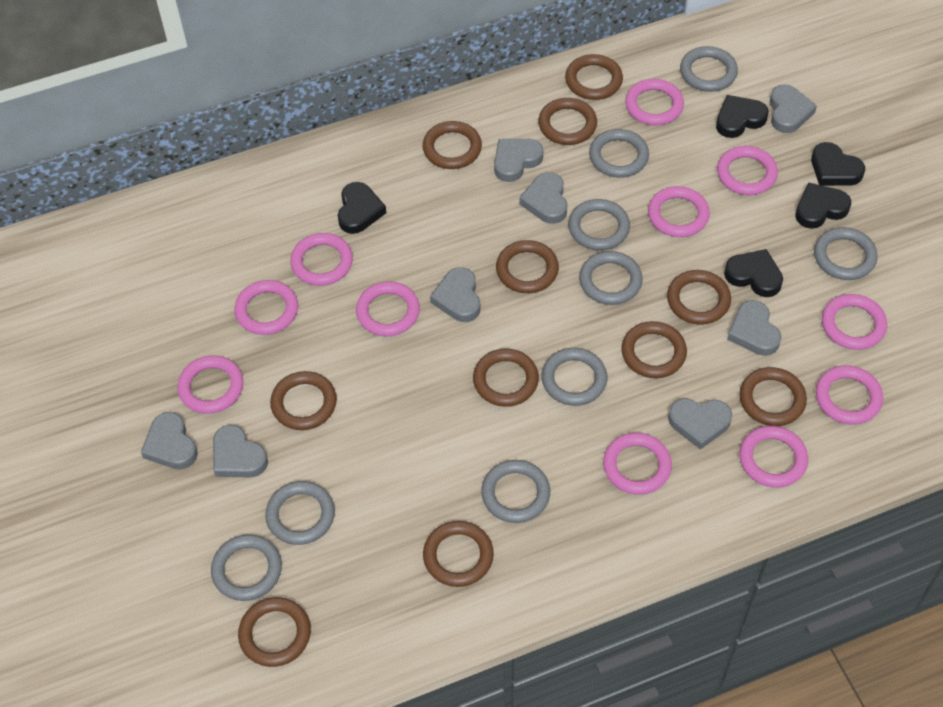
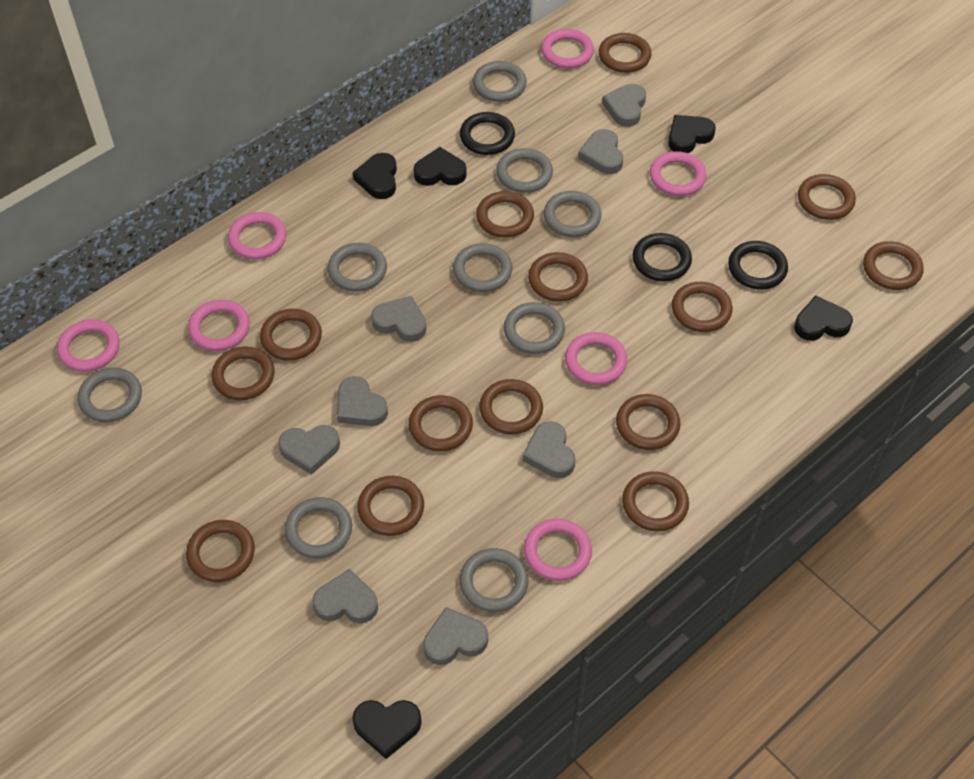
black ring: none = 0 -> [460,112,515,155] [633,233,692,281] [728,241,788,290] = 3
brown ring: [238,597,311,667] [270,371,337,430] [423,121,482,169] [423,521,494,587] [473,349,539,407] [496,240,559,293] [538,98,597,145] [565,54,623,100] [621,321,687,378] [667,270,731,325] [740,367,807,426] = 11 -> [186,520,255,582] [212,347,275,400] [260,309,322,361] [357,476,424,536] [409,395,473,451] [476,191,534,238] [479,379,543,434] [528,252,588,302] [599,33,652,73] [616,394,680,450] [622,471,689,531] [672,282,733,332] [798,174,856,220] [863,241,924,290] = 14
pink ring: [177,356,243,414] [235,280,298,335] [290,233,353,286] [356,281,420,337] [603,433,672,495] [625,79,684,125] [648,186,710,237] [717,146,778,195] [739,426,808,488] [816,365,883,425] [822,294,887,350] = 11 -> [57,319,120,372] [188,300,250,351] [228,212,287,260] [524,519,592,581] [541,29,594,69] [565,332,627,385] [650,151,706,196] = 7

